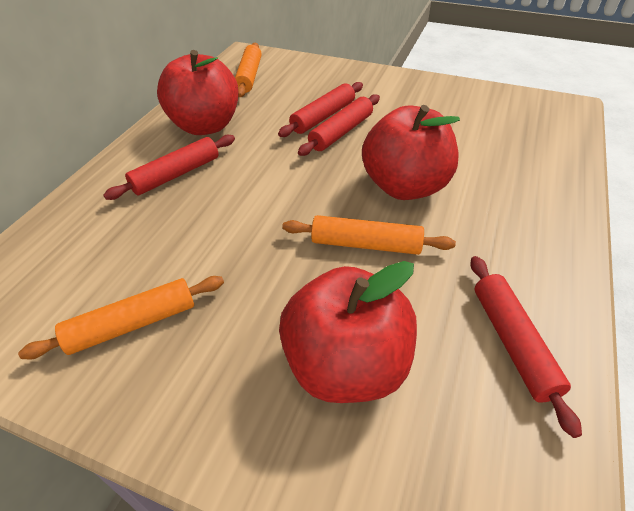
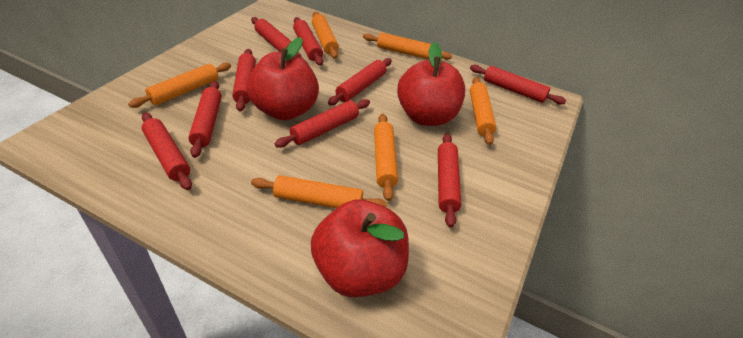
orange rolling pin: [18,276,224,359] [235,43,262,97] [282,215,456,255] = 3 -> [128,63,231,108] [251,175,387,208] [312,12,339,59] [363,33,452,60] [374,114,398,201] [470,77,496,145] = 6
red rolling pin: [103,135,235,200] [278,82,363,137] [298,94,380,156] [471,256,582,438] = 4 -> [142,112,192,190] [188,81,222,158] [232,49,256,111] [251,17,302,57] [275,99,370,148] [293,17,323,66] [328,58,392,105] [438,133,461,228] [470,65,566,105] = 9

